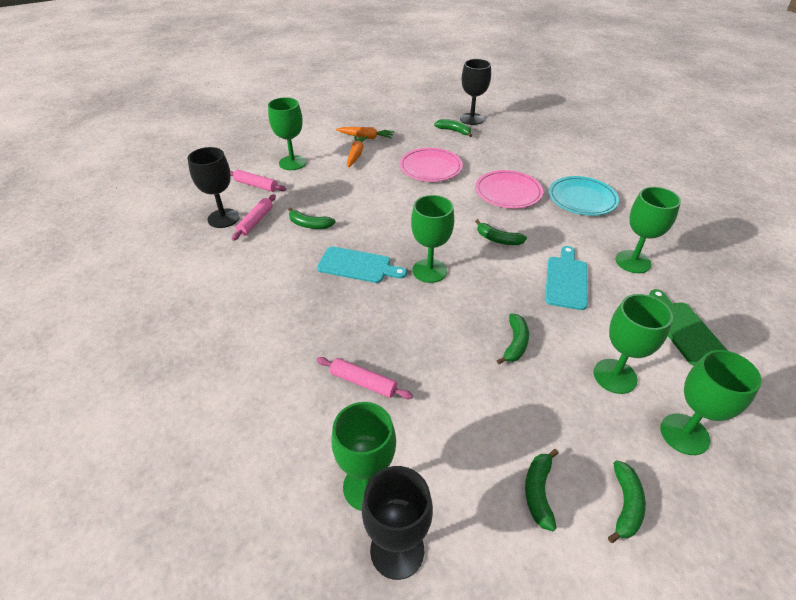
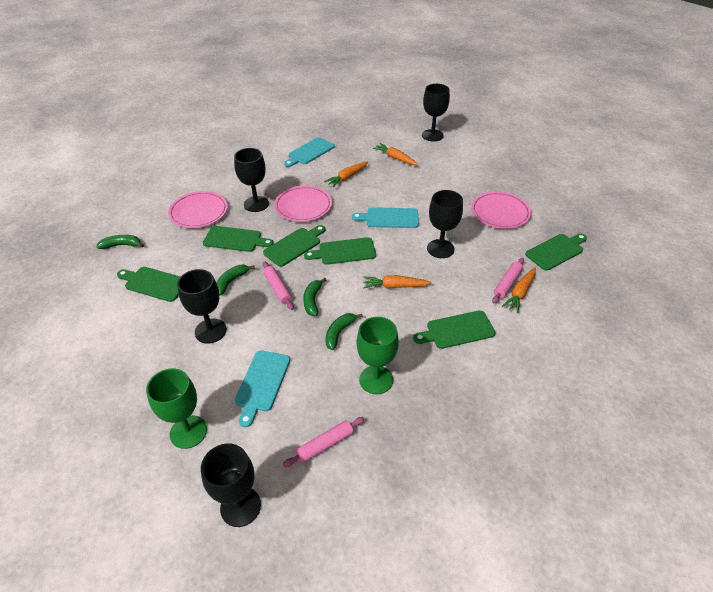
black goblet: [187,147,240,228] [362,466,433,580] [460,59,491,125] = 3 -> [177,269,227,344] [201,443,261,527] [234,148,269,212] [422,84,450,142] [427,190,463,258] = 5
green banana: [288,207,336,229] [434,119,472,137] [475,219,527,245] [497,313,529,364] [525,449,559,531] [608,460,646,543] = 6 -> [96,235,144,249] [216,265,255,296] [303,278,326,316] [325,313,363,350] = 4
green cutting board: [650,289,728,366] = 1 -> [117,267,181,302] [203,226,274,252] [263,225,325,267] [304,237,376,265] [413,310,496,349] [525,234,587,271] = 6
green goblet: [268,97,306,170] [331,402,396,511] [411,195,454,283] [593,294,673,394] [615,187,681,273] [660,350,762,455] = 6 -> [146,368,207,449] [356,317,399,394] = 2
orange carrot: [336,127,394,139] [347,135,368,167] = 2 -> [324,161,368,187] [363,275,431,289] [373,143,418,165] [502,267,536,313] = 4
pink plate: [399,148,463,182] [475,170,543,208] = 2 -> [168,191,228,228] [274,186,332,222] [471,192,531,229] = 3
turquoise cutting board: [317,246,407,283] [545,246,587,310] = 2 -> [235,350,290,427] [284,137,335,167] [352,207,419,228] = 3
turquoise plate: [549,176,619,216] = 1 -> none = 0

